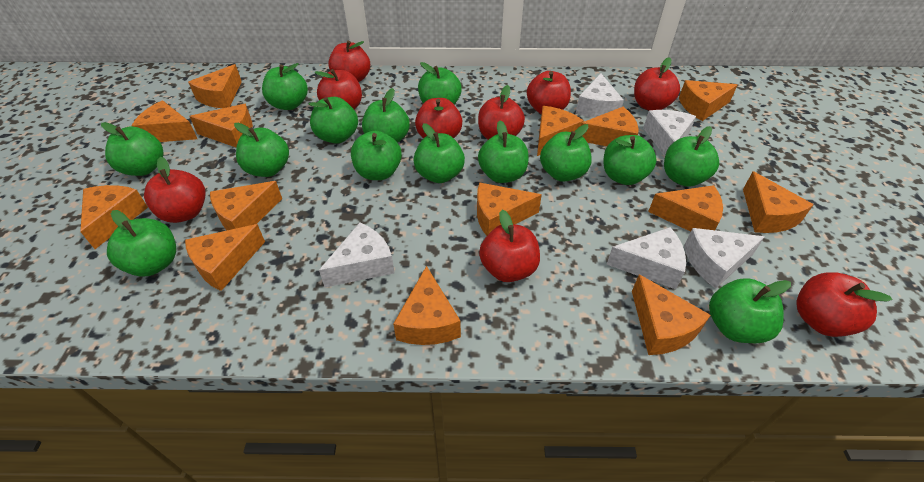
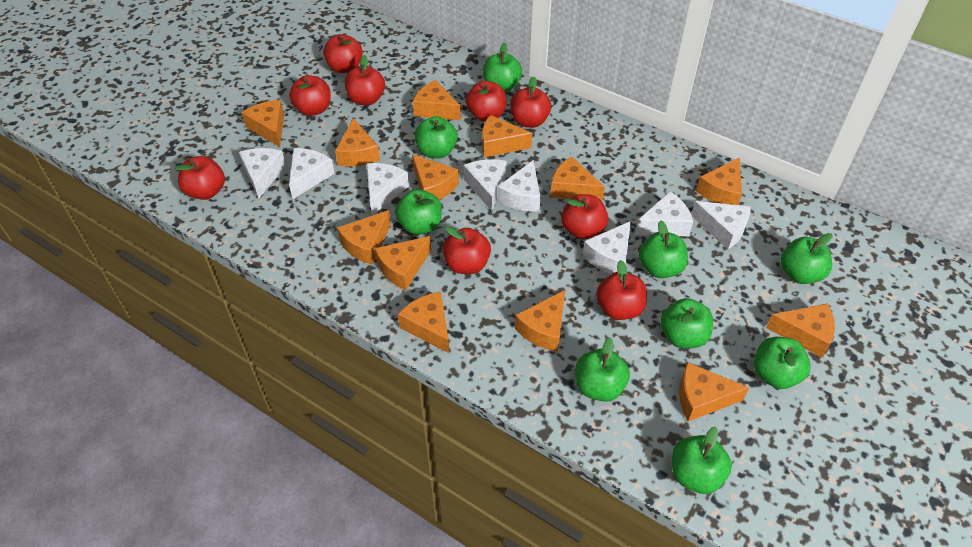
green apple: [101,122,164,176] [107,210,176,277] [234,123,289,177] [262,63,308,110] [308,97,358,144] [351,131,402,180] [362,88,410,143] [413,123,465,183] [418,62,462,105] [478,121,529,183] [540,124,592,182] [604,135,657,185] [664,126,719,187] [709,278,791,343] = 14 -> [395,190,442,235] [415,116,458,158] [483,42,522,92] [575,338,630,402] [639,220,688,278] [660,298,713,348] [672,426,732,494] [754,337,811,389] [780,233,833,284] = 9
orange cheese: [80,185,148,249] [131,100,197,142] [185,224,265,291] [188,64,242,108] [189,104,253,148] [210,181,282,230] [393,266,461,345] [477,182,542,236] [537,106,584,156] [581,107,638,146] [632,274,711,355] [648,185,723,232] [679,80,737,121] [743,171,814,233] = 14 -> [241,100,284,147] [335,118,380,166] [337,210,391,265] [375,236,431,290] [398,292,450,354] [412,154,459,200] [413,80,461,120] [482,115,532,157] [515,290,565,352] [550,157,605,201] [679,362,749,421] [696,157,742,205] [766,303,835,358] = 13
white cheese: [319,222,395,287] [576,73,624,118] [607,227,686,289] [643,110,696,156] [684,228,764,289] = 5 -> [239,148,286,199] [289,148,335,199] [366,163,409,215] [464,159,507,211] [497,160,541,212] [583,221,631,274] [635,191,693,236] [691,201,750,249] = 8

